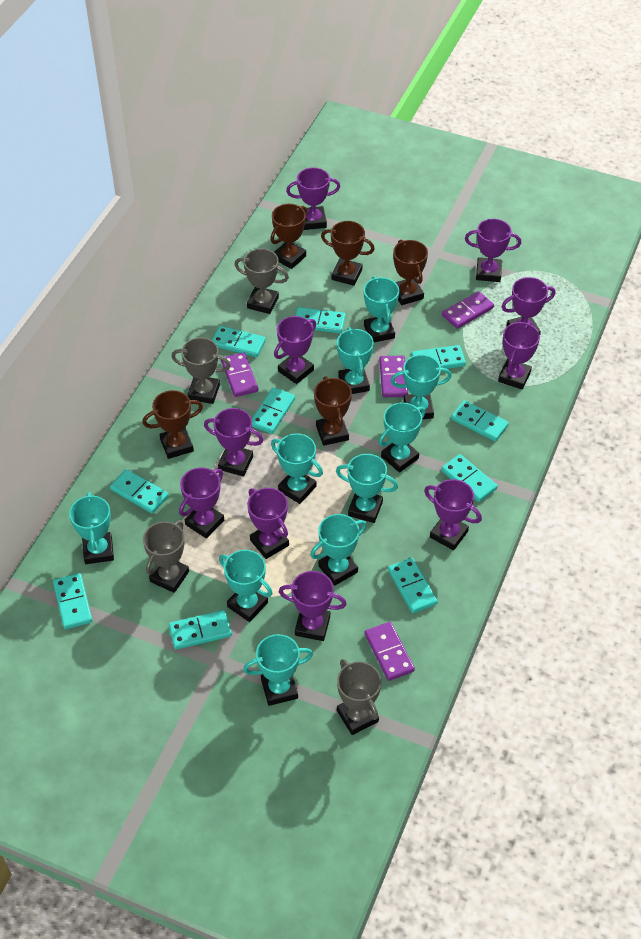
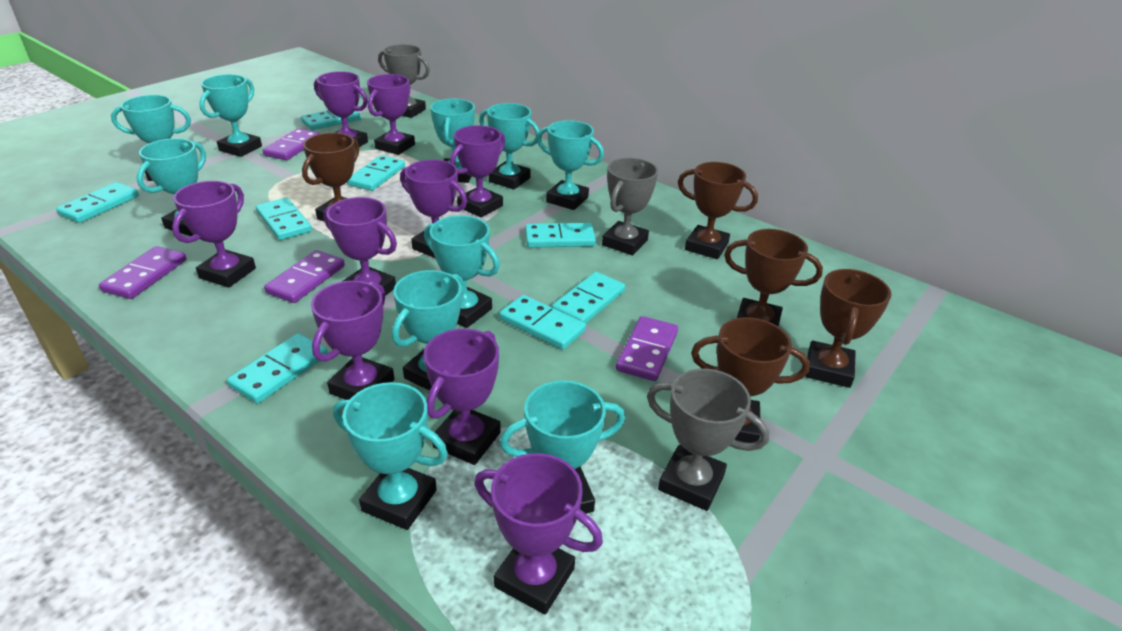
grey trophy: [143,520,189,593] [171,337,231,404] [235,249,289,314] [337,659,382,735] = 4 -> [378,44,430,118] [602,158,658,255] [647,369,769,511] = 3
purple trophy: [179,467,224,539] [204,408,264,477] [247,488,289,559] [274,316,316,384] [279,571,346,641] [286,167,340,230] [424,479,482,550] [465,219,521,282] [498,322,540,389] [502,277,555,334] = 10 -> [172,181,256,288] [311,281,395,400] [314,71,368,147] [323,197,397,296] [367,74,415,155] [400,160,467,258] [424,329,501,465] [450,125,505,218] [475,453,603,614] = 9
turquoise domino: [53,573,92,629] [110,469,169,514] [169,610,232,650] [212,326,266,357] [252,387,295,434] [295,307,346,333] [388,558,438,613] [411,345,466,369] [441,454,498,502] [451,400,509,441] = 10 -> [56,182,139,223] [227,333,328,403] [256,197,312,240] [301,110,361,130] [347,155,405,191] [499,295,586,350] [525,223,596,248] [552,272,625,323] = 8

